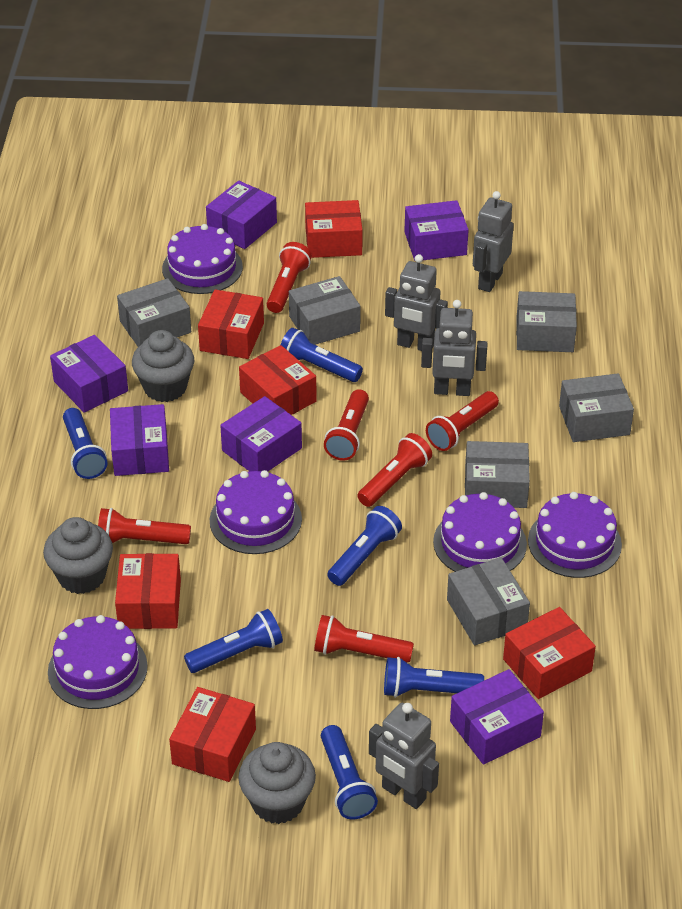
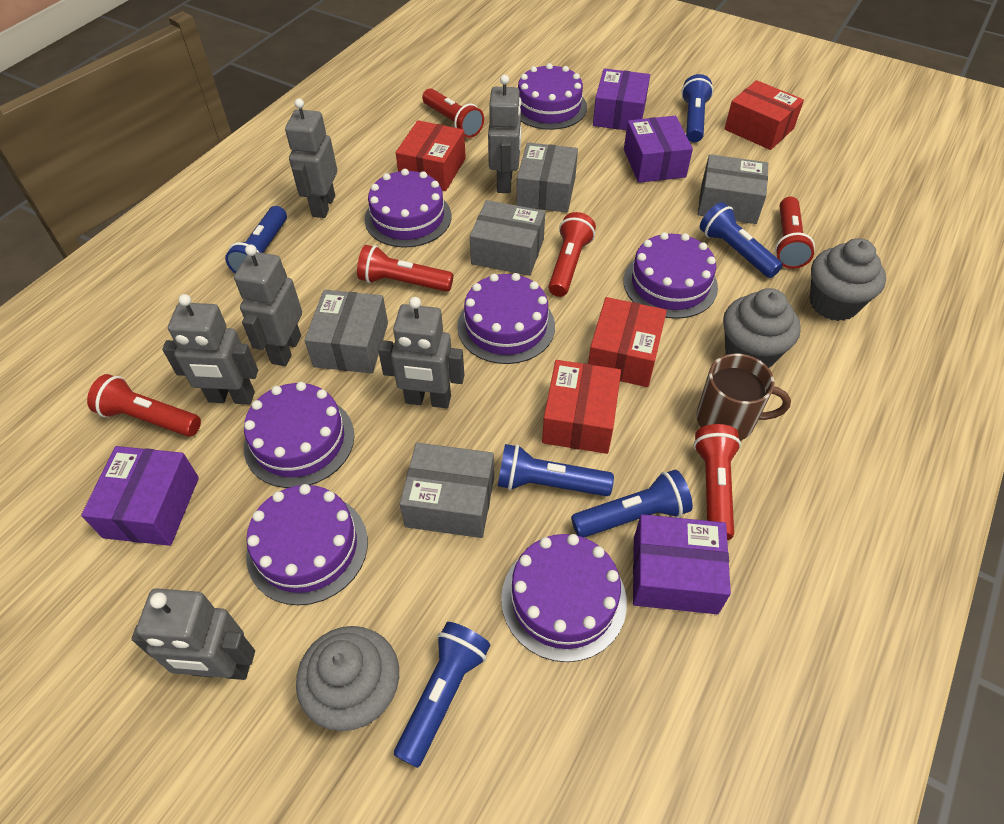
brown mug: none = 0 -> [696,353,791,441] = 1
grey box: [117,278,191,347] [289,276,361,345] [447,557,530,645] [465,441,530,508] [516,291,577,352] [559,373,634,442] = 6 -> [304,290,388,373] [399,443,494,538] [470,200,545,276] [517,142,578,212] [698,154,768,224] = 5
grey robot: [369,703,439,809] [385,254,448,351] [421,300,488,396] [473,191,514,292] = 4 -> [132,588,255,680] [162,294,258,404] [234,244,302,366] [285,98,337,218] [378,297,465,408] [488,75,522,193] = 6
purple box: [50,335,128,413] [110,404,169,476] [206,181,277,249] [220,396,302,471] [404,200,469,261] [450,669,544,765] = 6 -> [81,446,199,546] [593,68,650,130] [624,116,693,183] [633,514,731,614] = 4
purple cake: [48,615,148,709] [162,224,243,294] [210,470,302,554] [433,492,527,572] [528,492,622,578] = 5 -> [244,382,354,488] [246,484,368,605] [365,169,451,248] [457,273,555,364] [501,534,627,662] [518,63,587,130] [623,232,718,319] = 7
red box: [115,553,181,629] [169,687,256,782] [198,289,264,359] [239,345,317,415] [305,200,363,258] [503,607,596,699] = 6 -> [396,120,466,191] [542,360,621,454] [588,297,667,387] [725,80,804,150] = 4

